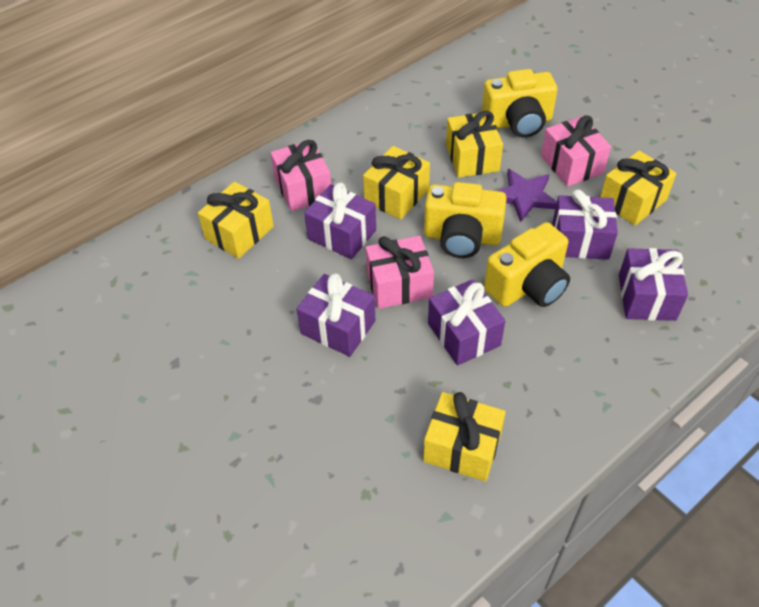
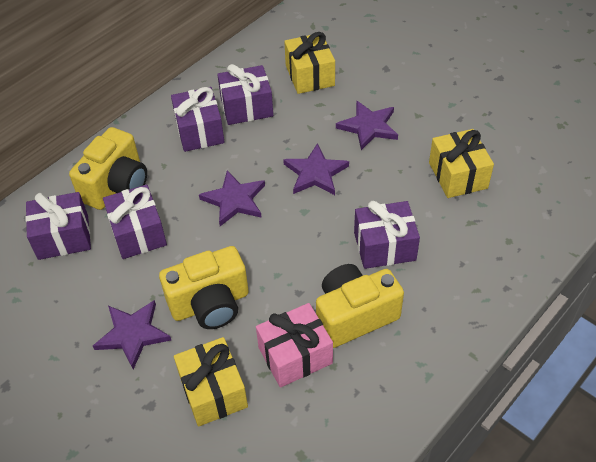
pink gift: [271,140,331,211] [366,236,434,309] [541,115,611,186] = 3 -> [256,303,333,388] = 1
purple star: [498,169,557,222] = 1 -> [93,300,171,369] [199,170,265,226] [283,143,349,195] [336,100,398,150] = 4
yellow gift: [198,182,274,259] [363,146,430,220] [423,392,506,482] [446,111,503,178] [600,151,677,225] = 5 -> [174,337,248,427] [284,32,335,94] [429,129,494,198] = 3

